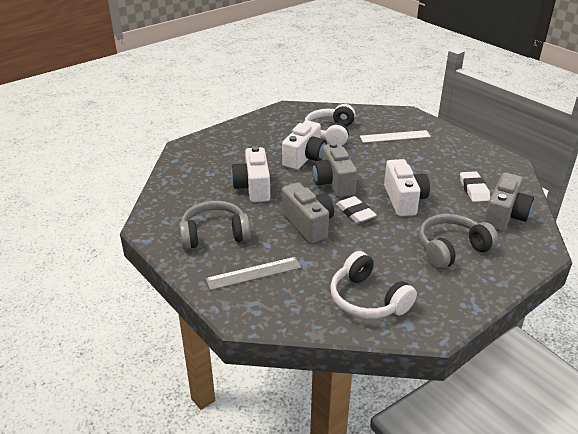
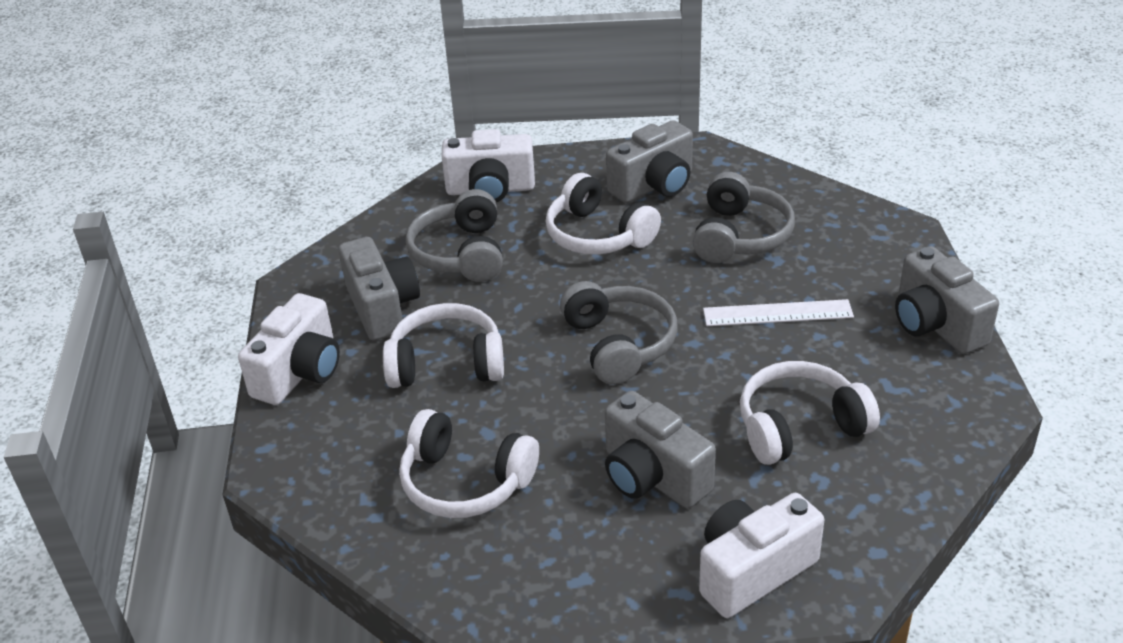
grey camera: [282,183,334,244] [312,142,357,198] [484,173,534,232] = 3 -> [339,237,420,341] [605,391,716,508] [606,120,693,203] [895,246,999,354] = 4
grey headphones: [179,201,251,249] [419,214,499,269] = 2 -> [406,189,503,282] [560,281,677,385] [693,172,795,263] = 3
grey ruler: [206,257,301,290] = 1 -> none = 0
white eraser: [336,196,377,224] [460,171,490,202] = 2 -> none = 0
white headphones: [305,104,355,145] [330,251,417,319] = 2 -> [383,303,504,388] [399,409,539,518] [546,173,661,255] [740,361,880,465] = 4

